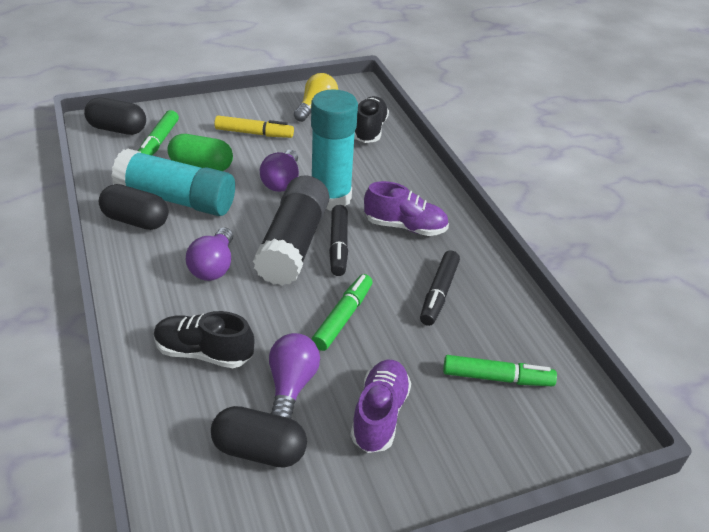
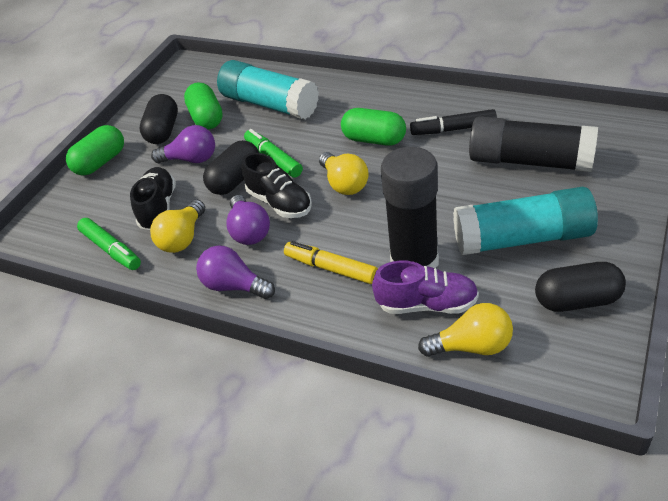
black glue stick: [253,176,329,286] = 1 -> [381,147,439,268] [469,116,598,172] = 2
black marker: [329,205,348,276] [420,250,460,326] = 2 -> [410,109,497,135] = 1
green capsule: [167,134,233,171] = 1 -> [66,125,124,176] [184,83,223,129] [341,108,406,146] = 3
green marker: [138,110,179,156] [311,274,372,351] [443,355,557,386] = 3 -> [77,218,141,270] [244,129,303,178] = 2
purple shoe: [351,360,411,453] [364,181,449,236] = 2 -> [372,261,479,314] = 1
yellow light bulb: [294,73,338,122] = 1 -> [150,200,205,253] [319,152,369,195] [418,303,513,357] = 3

